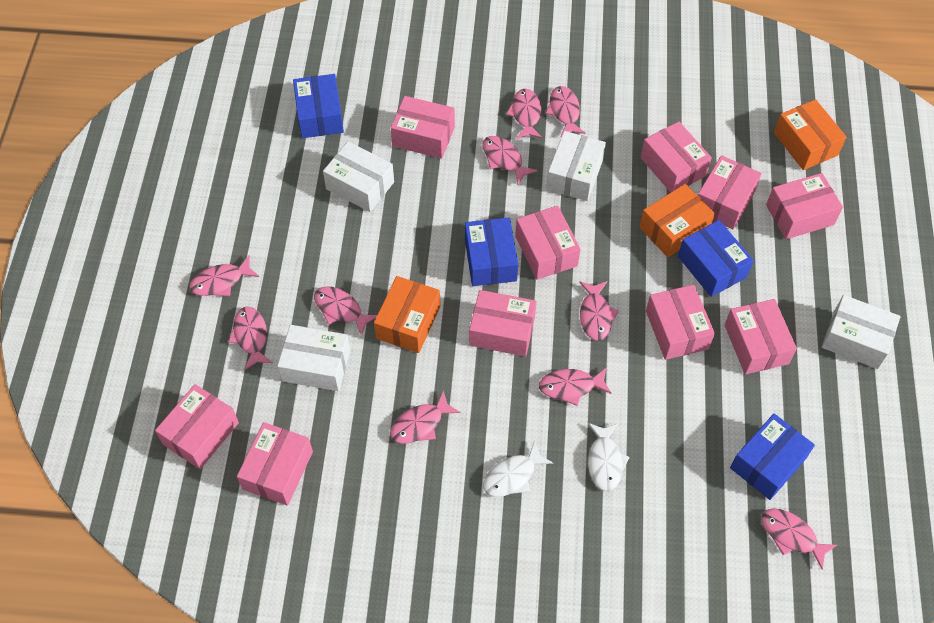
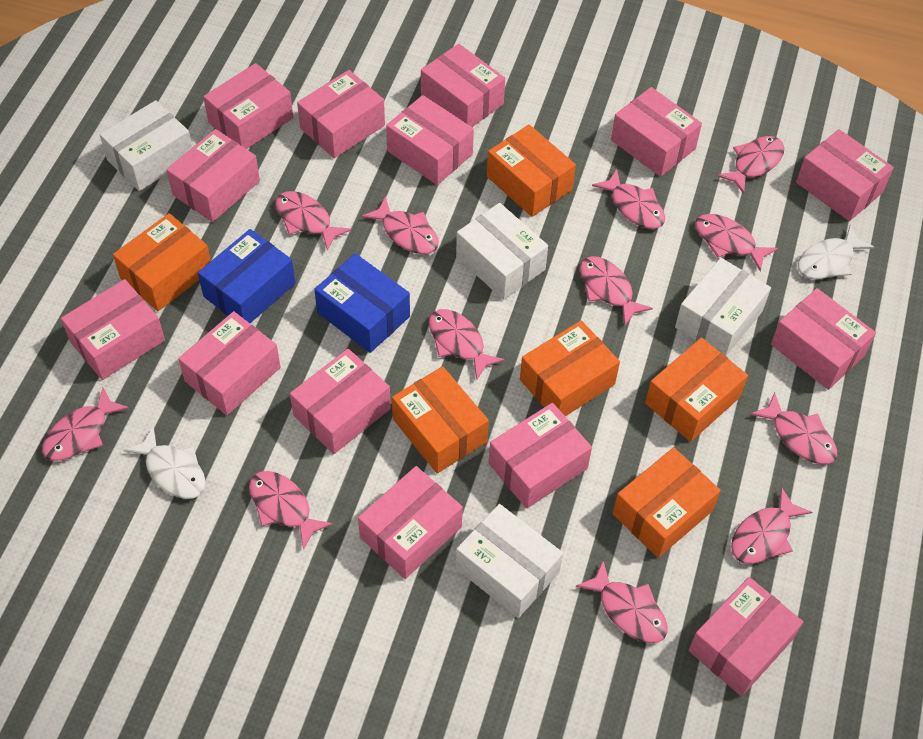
blue box: [293,74,344,138] [465,218,518,286] [678,220,754,297] [730,414,815,500] = 4 -> [198,229,295,323] [314,253,410,353] = 2
orange box: [374,276,440,353] [639,184,715,257] [774,99,846,170] = 3 -> [113,213,211,311] [392,366,489,473] [487,125,576,217] [520,320,620,416] [613,447,721,558] [645,338,748,442] = 6
pink box: [155,384,239,469] [237,422,313,506] [391,96,455,159] [469,290,537,357] [515,206,581,280] [641,121,712,193] [646,285,715,360] [698,155,762,229] [725,299,797,374] [766,173,843,239] = 10 -> [61,279,165,380] [166,129,260,222] [178,311,281,415] [203,63,293,149] [290,349,391,454] [297,70,385,158] [358,466,463,579] [386,95,474,185] [421,44,505,127] [489,403,592,509] [611,87,702,177] [689,577,803,696] [771,288,876,390] [796,129,894,221] = 14
pink fish: [189,255,259,296] [228,307,273,370] [314,286,377,336] [390,390,460,444] [482,136,538,185] [506,89,542,139] [539,367,612,406] [546,86,586,137] [579,281,619,341] [761,508,837,570] = 10 -> [42,387,129,461] [249,471,333,550] [275,191,351,251] [362,196,439,254] [429,309,505,381] [576,561,667,643] [580,256,653,326] [592,169,665,229] [695,214,778,271] [717,136,784,194] [731,487,812,564] [750,392,837,464] = 12

